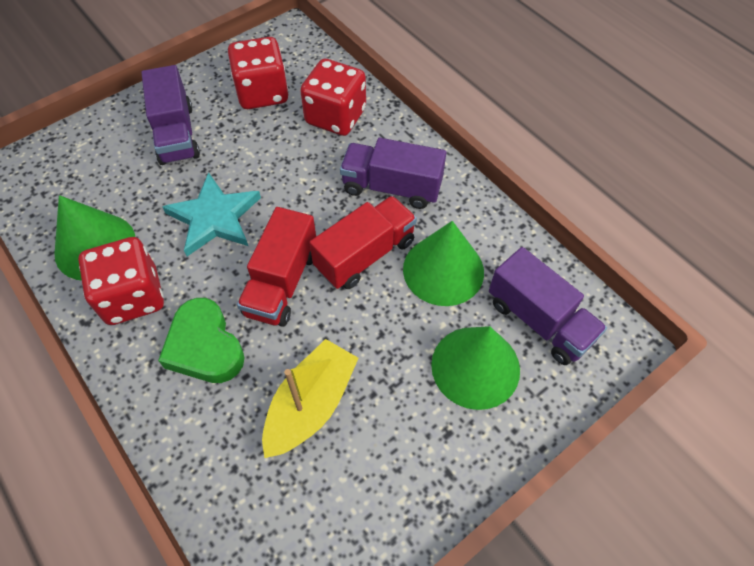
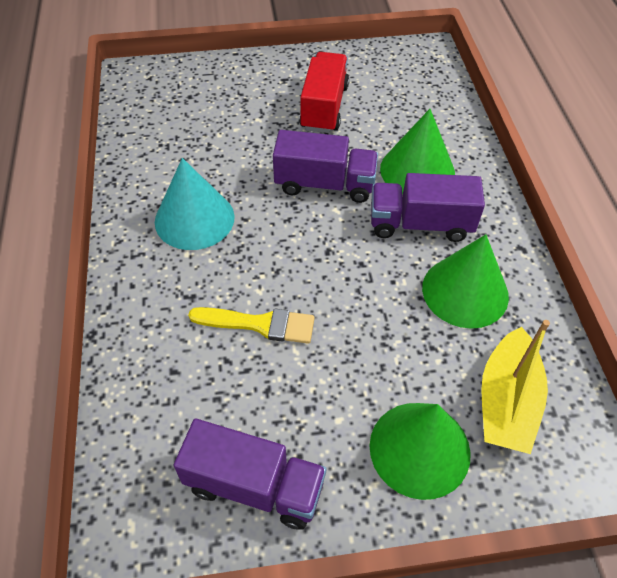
green heart: [158,298,245,383] = 1 -> none = 0
red dice: [78,237,164,325] [228,37,289,109] [300,59,366,136] = 3 -> none = 0
red truck: [237,207,316,327] [309,196,417,289] = 2 -> [299,52,349,133] = 1
turquoise cone: none = 0 -> [155,158,235,250] = 1
turquoise star: [162,172,261,256] = 1 -> none = 0
yellow brush: none = 0 -> [188,307,315,344] = 1

